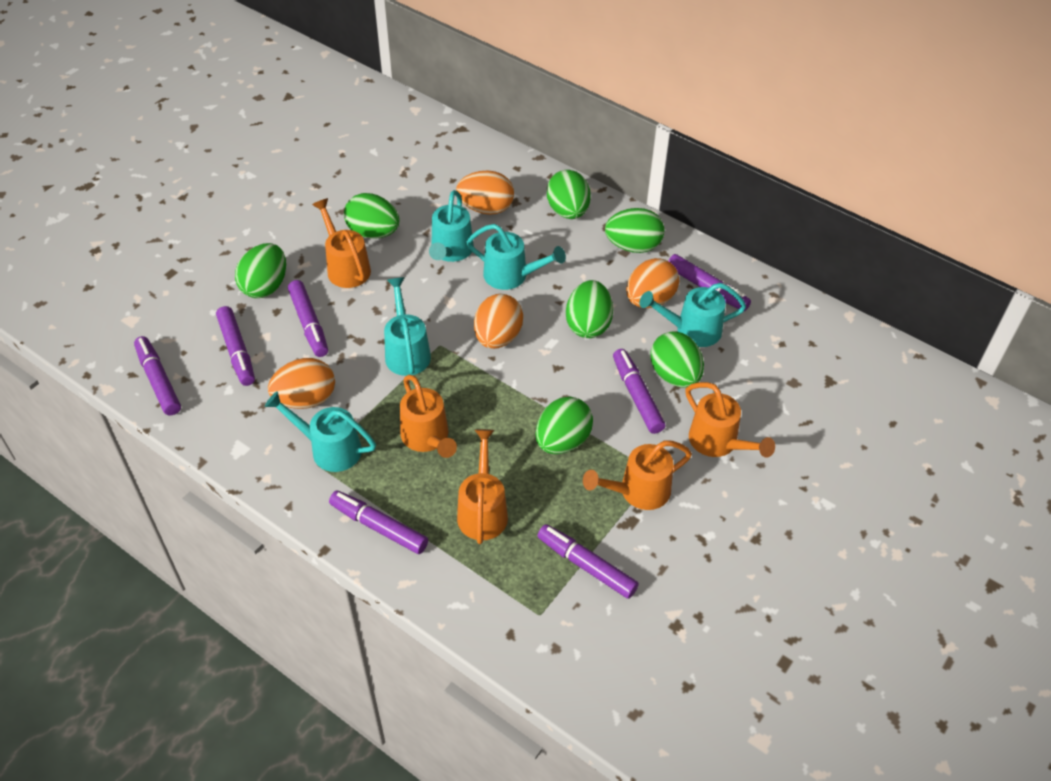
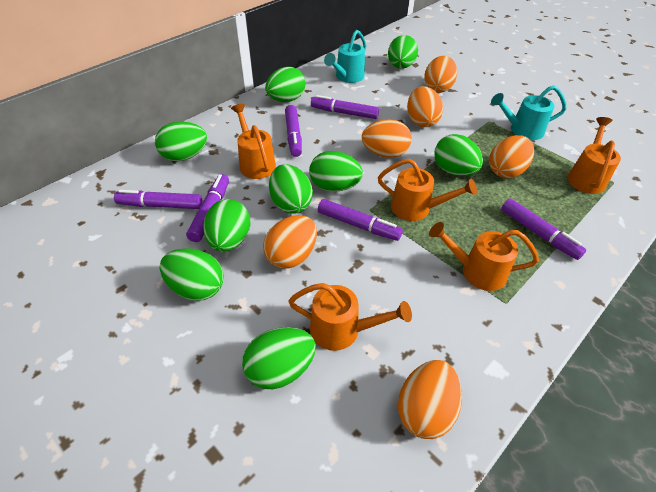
green egg: [235,243,286,298] [344,193,399,239] [535,397,593,454] [547,170,591,219] [566,280,613,338] [605,208,664,253] [651,331,704,388] = 7 -> [155,121,207,161] [160,248,224,301] [203,199,250,252] [242,327,316,389] [265,67,306,102] [269,164,313,214] [309,151,363,192] [388,35,418,69] [435,134,483,176] = 9
orange egg: [268,358,335,409] [456,170,514,215] [474,294,523,349] [626,258,679,308] = 4 -> [263,215,317,269] [362,119,412,158] [398,360,462,439] [407,86,443,127] [424,56,457,93] [489,135,534,178] = 6
purple marker: [134,336,181,415] [216,306,255,386] [288,280,328,357] [329,491,428,554] [537,524,639,599] [613,349,665,434] [668,254,751,311] = 7 -> [114,190,202,209] [186,174,229,242] [285,105,302,157] [311,95,379,119] [318,199,403,241] [501,198,586,260] = 6
turquoise watering can: [265,391,376,472] [384,277,431,376] [429,190,474,262] [467,224,566,290] [639,283,746,347] = 5 -> [324,30,366,83] [491,85,566,140] = 2

